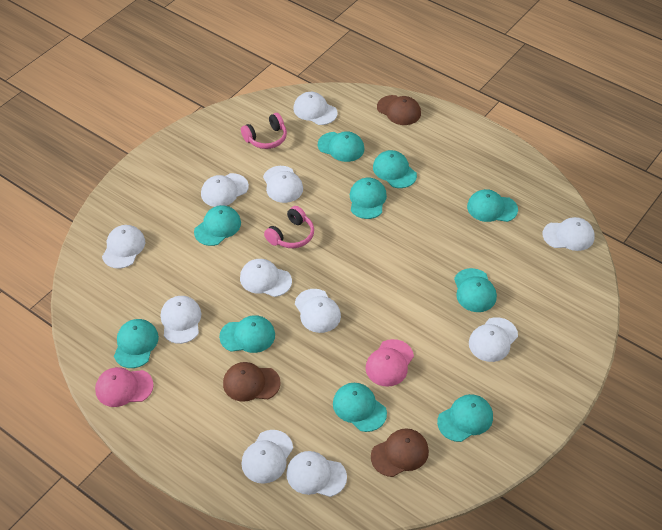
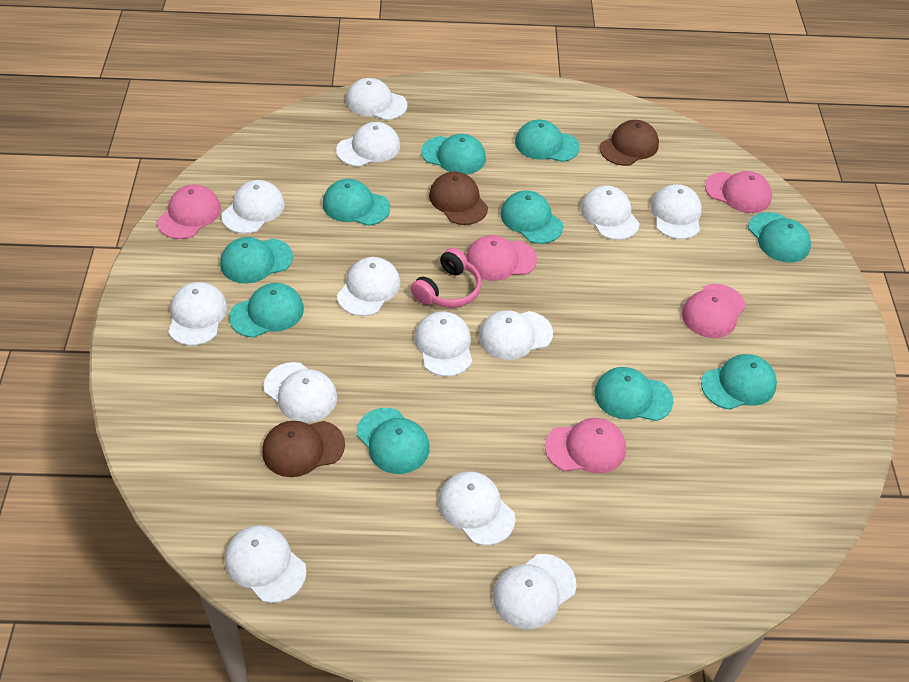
pink cap: [95,367,154,407] [366,339,414,387] = 2 -> [157,184,221,239] [466,235,537,281] [545,418,626,473] [682,284,746,338] [705,171,772,213] = 5
pink headphones: [241,113,287,149] [264,206,314,248] = 2 -> [411,248,481,308] = 1
white cap: [102,225,145,269] [161,296,201,344] [201,173,249,207] [240,259,292,297] [241,430,293,484] [263,166,303,203] [286,451,347,497] [294,92,337,125] [295,289,341,333] [469,317,518,362] [543,217,595,251] = 11 -> [168,282,227,346] [221,180,285,234] [225,525,307,603] [264,362,337,423] [336,122,401,167] [337,257,400,316] [346,78,407,120] [415,312,472,376] [438,471,515,545] [479,310,553,360] [493,554,577,629] [580,185,640,240] [651,184,702,239] = 13

